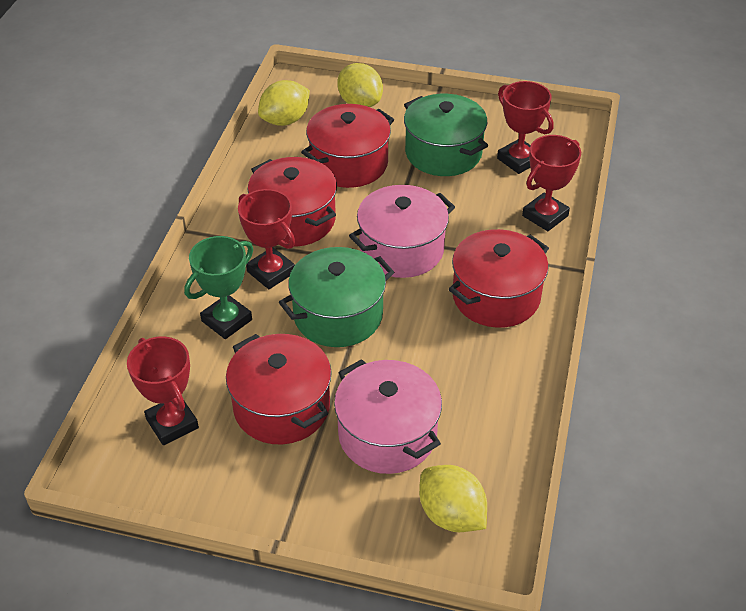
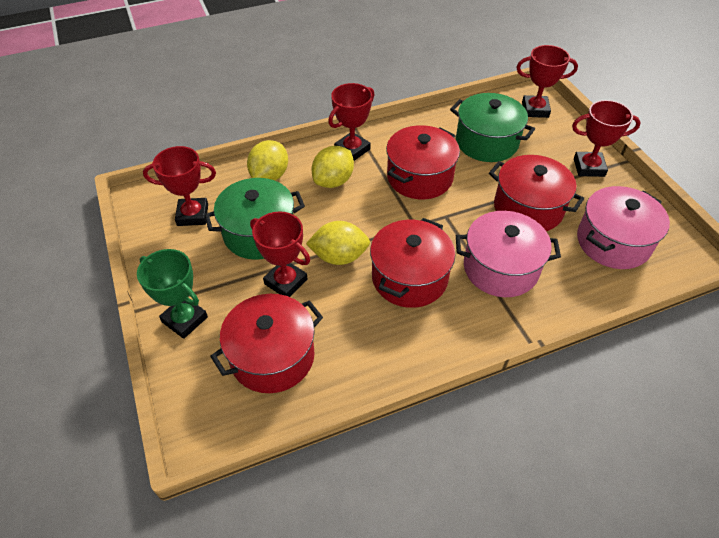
red trophy: [127,336,199,445] [238,189,295,289] [497,81,554,174] [522,135,581,231] = 4 -> [143,146,216,226] [250,211,310,297] [328,83,374,161] [516,45,578,118] [572,100,641,177] = 5

